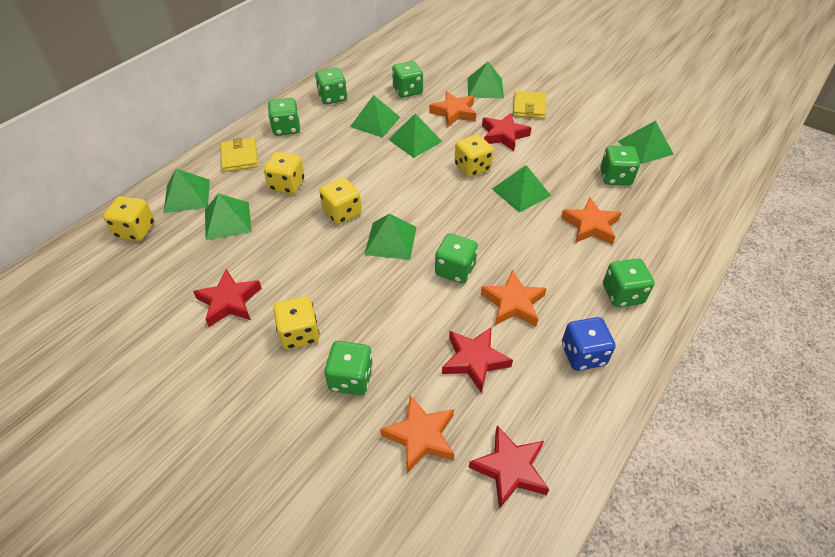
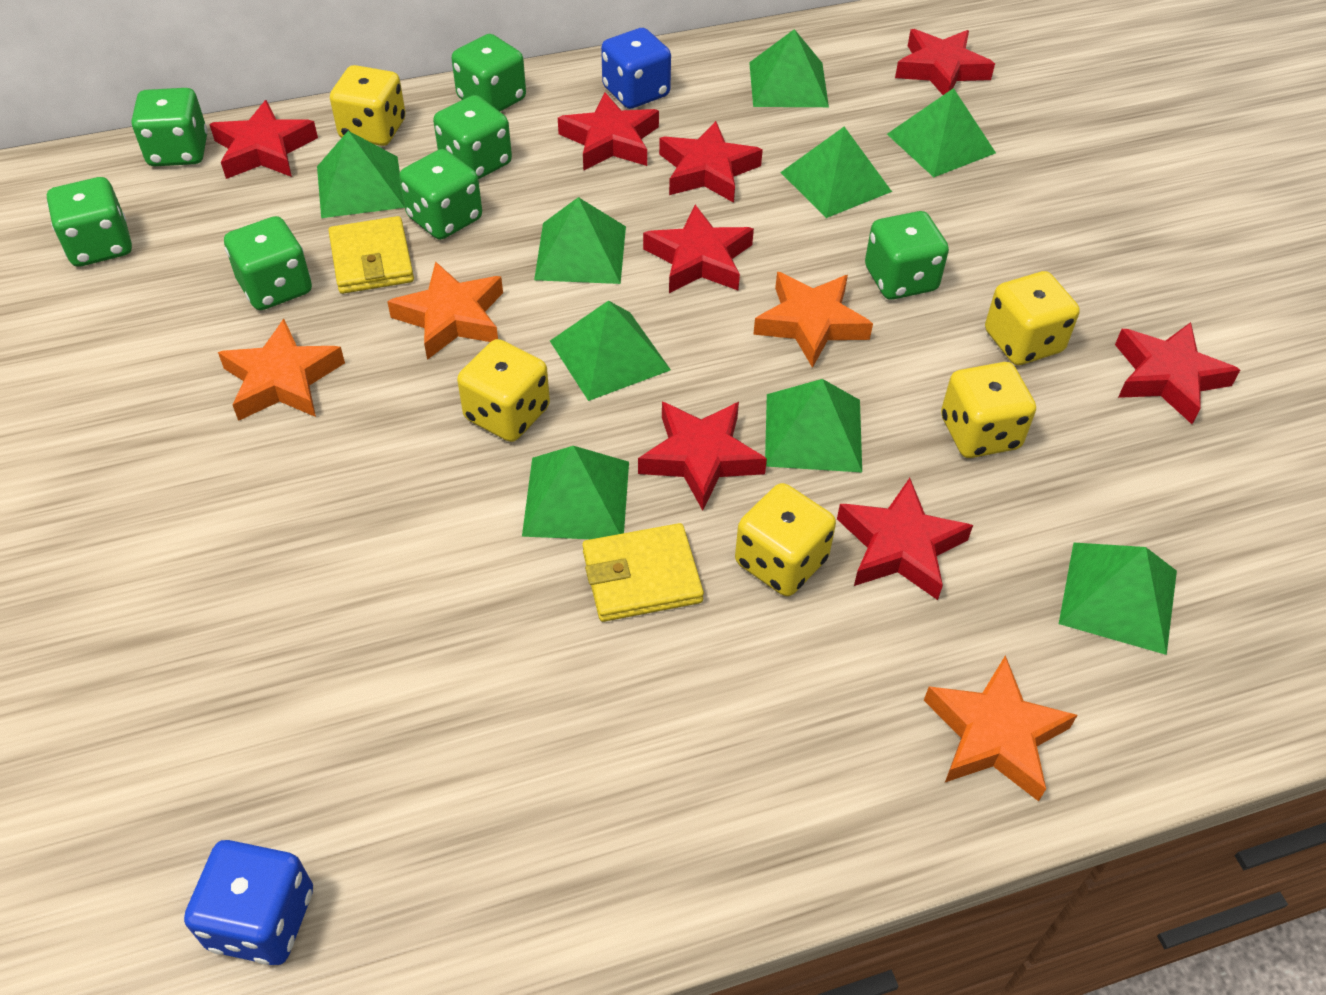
blue dice: [562,317,616,371] = 1 -> [184,840,313,965] [601,28,671,109] = 2
green pyramid: [163,169,210,213] [205,193,252,240] [350,95,400,137] [364,213,417,260] [388,113,443,158] [468,62,504,98] [492,165,551,213] [618,120,674,164] = 8 -> [317,131,405,218] [522,446,629,539] [534,197,626,284] [550,301,671,401] [749,29,829,107] [765,379,862,472] [780,127,892,218] [887,88,996,177] [1059,543,1177,655] = 9
red star: [193,269,262,327] [442,327,513,393] [468,425,549,509] [482,113,531,151] = 4 -> [209,100,318,179] [558,92,659,171] [638,402,767,511] [643,205,754,293] [659,121,763,203] [837,478,973,600] [895,29,995,95] [1115,322,1240,424] = 8

